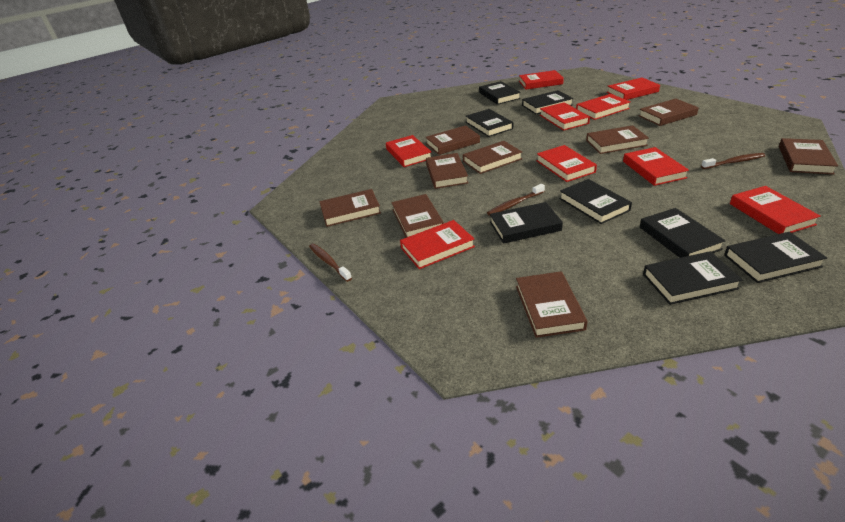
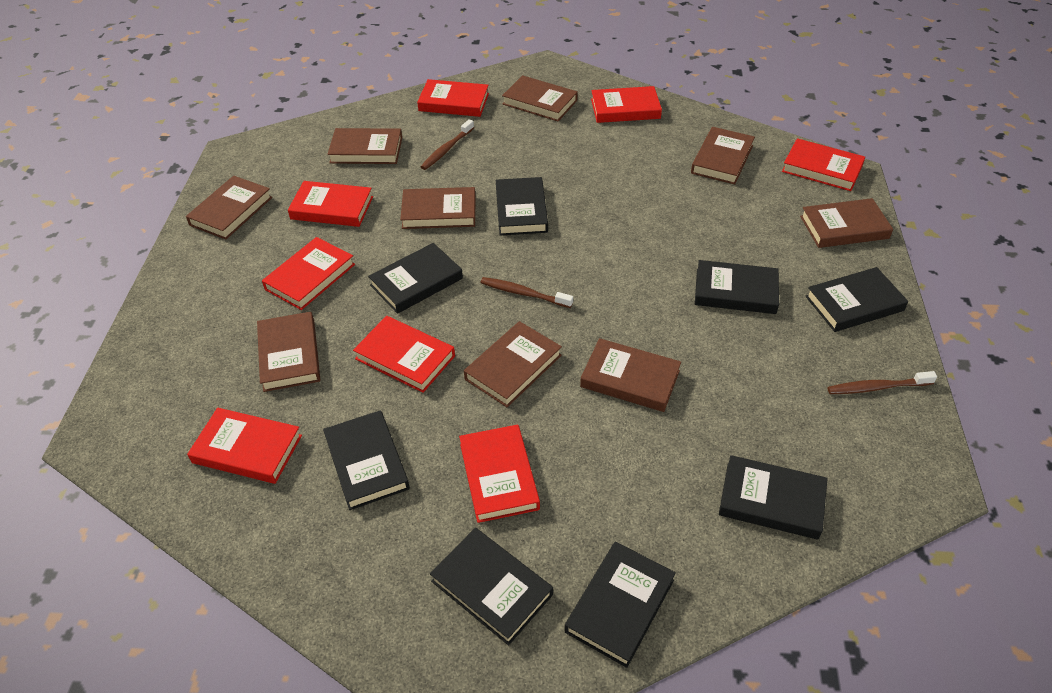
red book: [386,135,432,167] [400,220,475,269] [519,70,564,90] [536,145,597,182] [540,102,590,131] [576,94,631,120] [607,77,660,100] [623,147,689,186] [730,186,821,234] = 9 -> [187,408,302,484] [262,237,355,310] [288,181,373,227] [353,316,455,393] [417,79,489,117] [459,425,540,523] [591,86,662,123] [782,138,865,191] = 8

